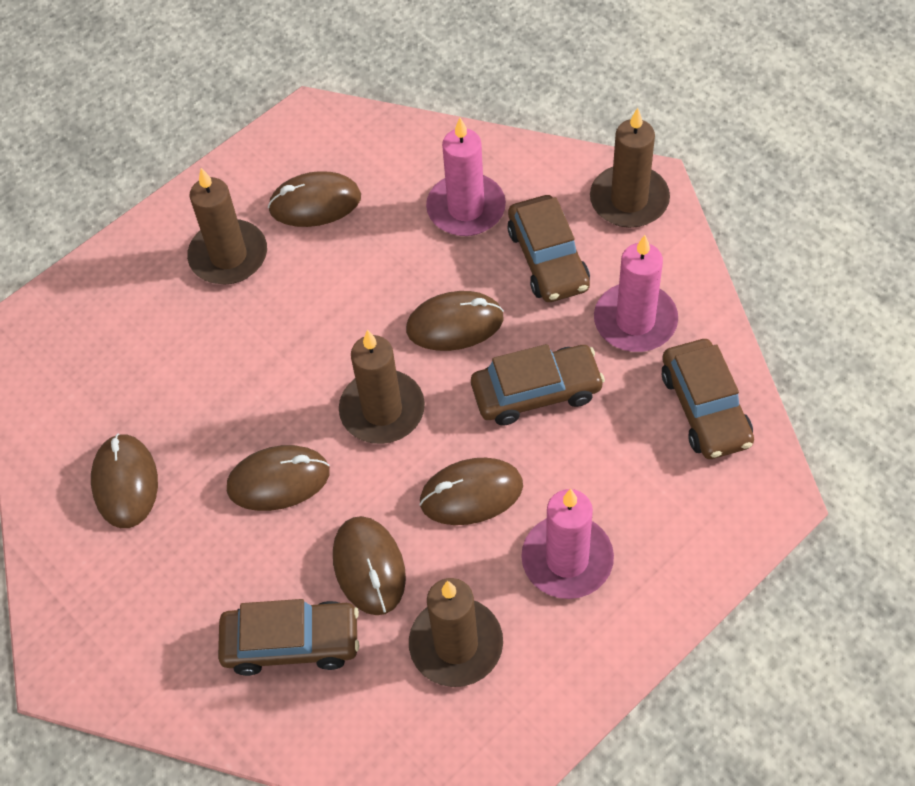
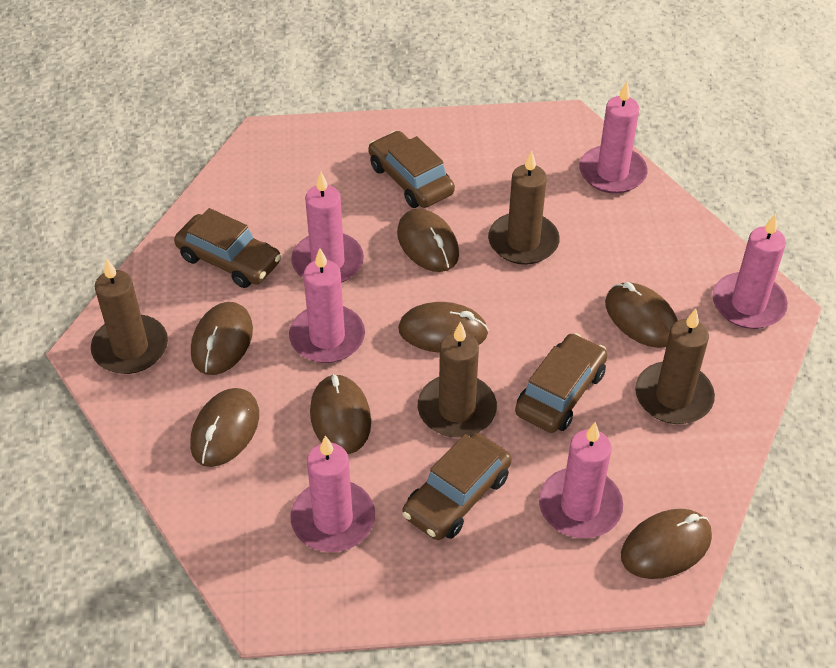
brown mouse: [91,433,158,528] [227,445,330,511] [268,171,361,227] [333,516,406,615] [406,291,504,351] [419,458,523,525] = 6 -> [190,388,259,467] [191,302,253,375] [310,374,371,454] [397,209,459,272] [398,302,489,353] [605,282,678,348] [621,509,712,579] = 7
pink candle: [426,118,506,236] [521,489,614,599] [594,235,678,352] = 3 -> [289,248,365,363] [291,172,364,283] [291,436,375,552] [539,422,623,538] [579,82,647,194] [712,214,788,329] = 6

